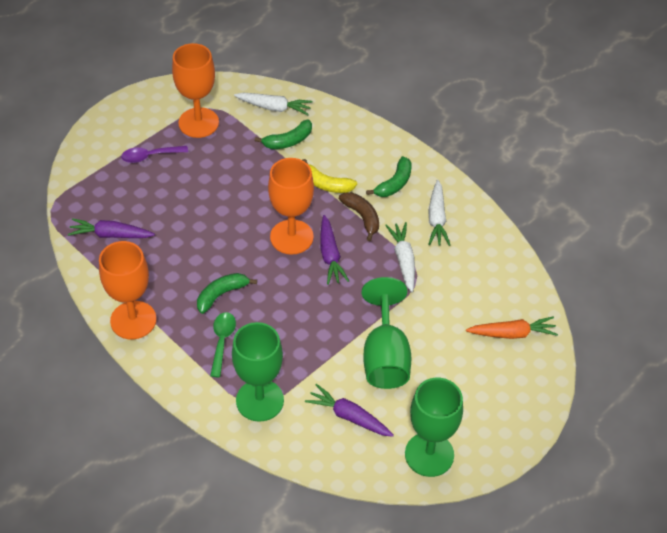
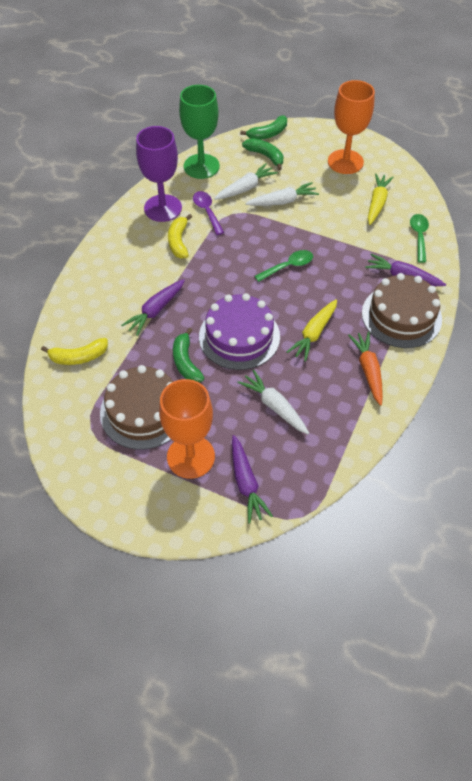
brown banana: [339,192,379,241] = 1 -> none = 0
brown cake: none = 0 -> [100,365,173,450] [362,273,442,348] = 2
green goblet: [232,322,284,422] [362,277,411,389] [405,378,463,477] = 3 -> [179,85,220,179] = 1
green spoon: [210,312,236,377] = 1 -> [254,250,313,282] [410,214,429,263] = 2
orange goblet: [99,241,157,339] [172,43,219,138] [268,158,314,255] = 3 -> [159,379,215,479] [328,80,375,174] = 2
purple cake: none = 0 -> [199,293,280,370] = 1
purple goblet: none = 0 -> [136,126,182,222] = 1
yellow banana: [303,159,357,193] = 1 -> [41,338,108,365] [168,214,192,258] = 2
yellow carrot: none = 0 -> [287,299,337,362] [368,173,393,225] = 2

